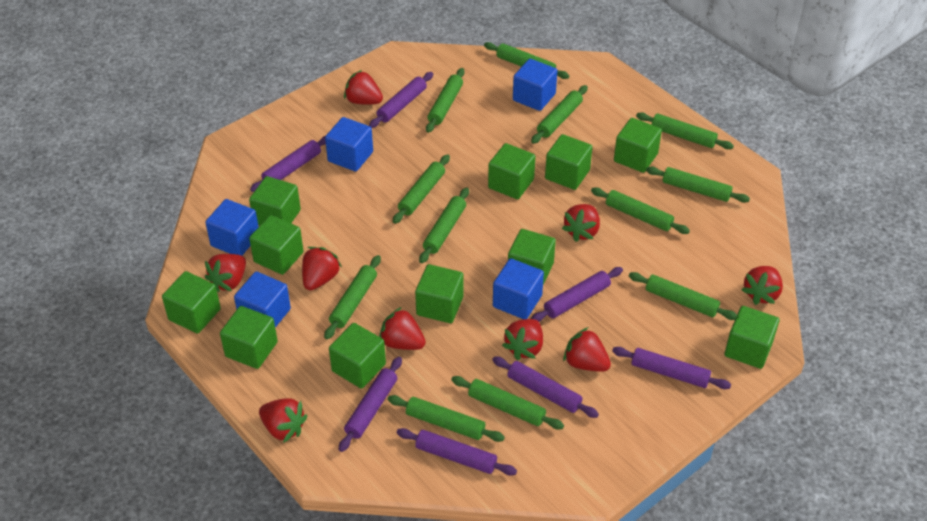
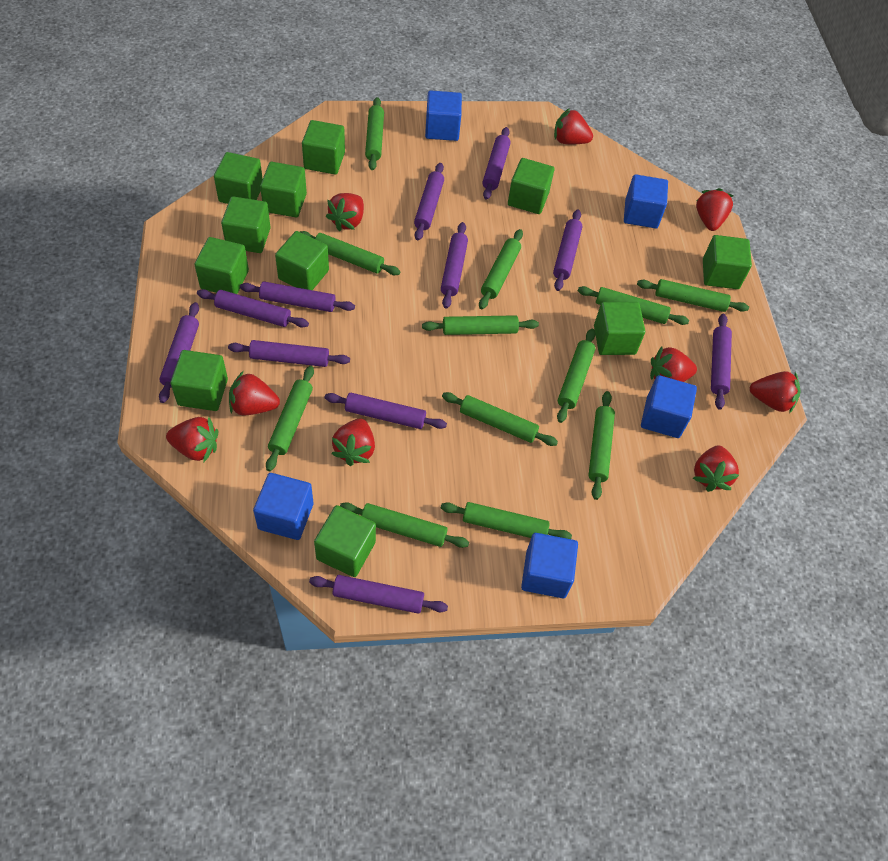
purple rolling pin: [250,136,326,192] [339,357,402,452] [369,72,433,128] [397,428,517,476] [492,357,599,418] [531,267,623,322] [612,347,731,389] = 7 -> [159,302,199,403] [197,289,309,328] [228,340,350,367] [240,281,355,312] [309,575,448,614] [325,393,447,429] [414,163,444,241] [441,222,468,309] [482,127,511,200] [553,209,582,291] [711,314,732,410] = 11

